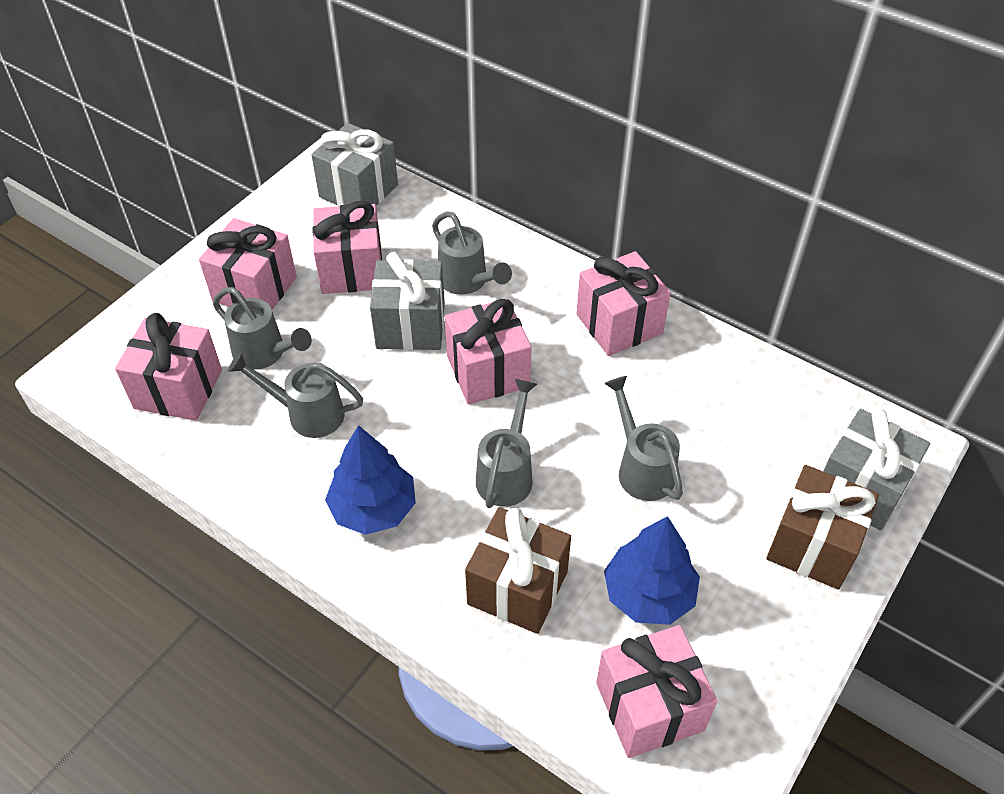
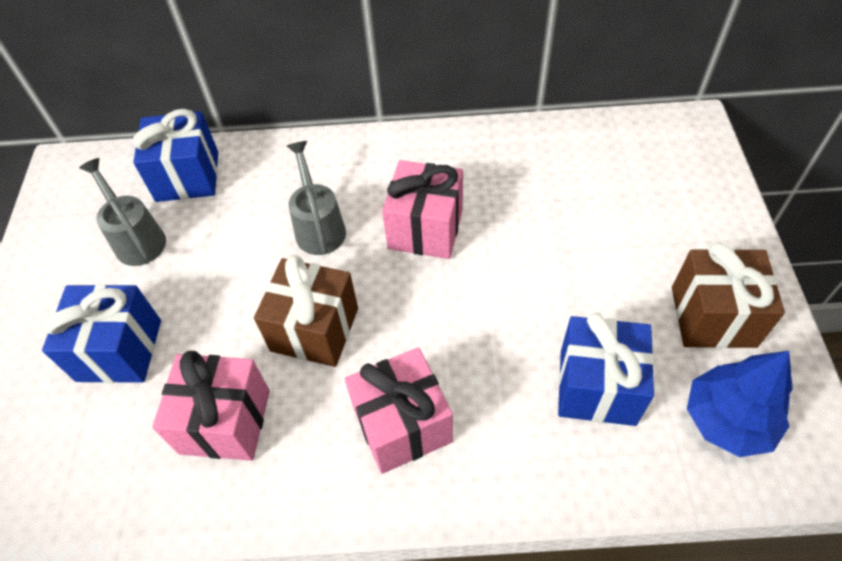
blue gift: none = 0 -> [42,284,161,383] [133,109,218,202] [558,313,654,426] = 3
blue tree: [325,425,416,535] [604,516,700,625] = 2 -> [687,351,793,457] = 1
grey gift: [311,123,398,206] [370,252,445,350] [823,409,930,531] = 3 -> none = 0
grey watering can: [213,287,312,370] [228,352,363,438] [432,211,512,295] [476,379,537,508] [604,376,683,501] = 5 -> [79,158,166,266] [287,141,346,255] = 2
pink gift: [115,313,222,421] [199,218,297,310] [312,201,382,294] [445,299,532,405] [576,251,671,356] [596,625,717,758] = 6 -> [152,351,270,461] [345,347,453,474] [382,160,463,259] = 3

